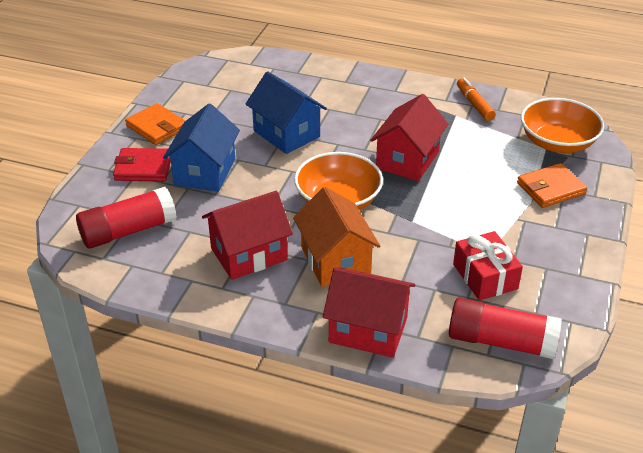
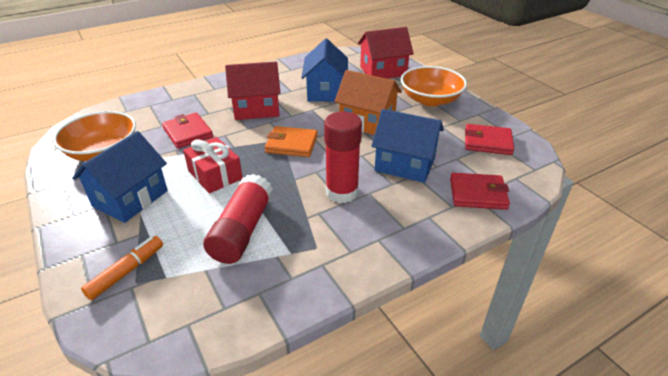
blue house: [163,104,240,192] [246,71,327,154] = 2 -> [72,131,168,223] [301,38,348,102] [371,109,444,183] = 3
orange wallet: [125,103,185,145] [517,163,587,208] = 2 -> [265,126,318,157] = 1
red house: [202,191,293,280] [323,267,415,358] [370,94,448,181] = 3 -> [225,62,281,120] [358,27,414,79] = 2
red wallet: [113,148,171,182] = 1 -> [162,113,213,148] [450,173,510,210] [465,124,514,155] = 3

